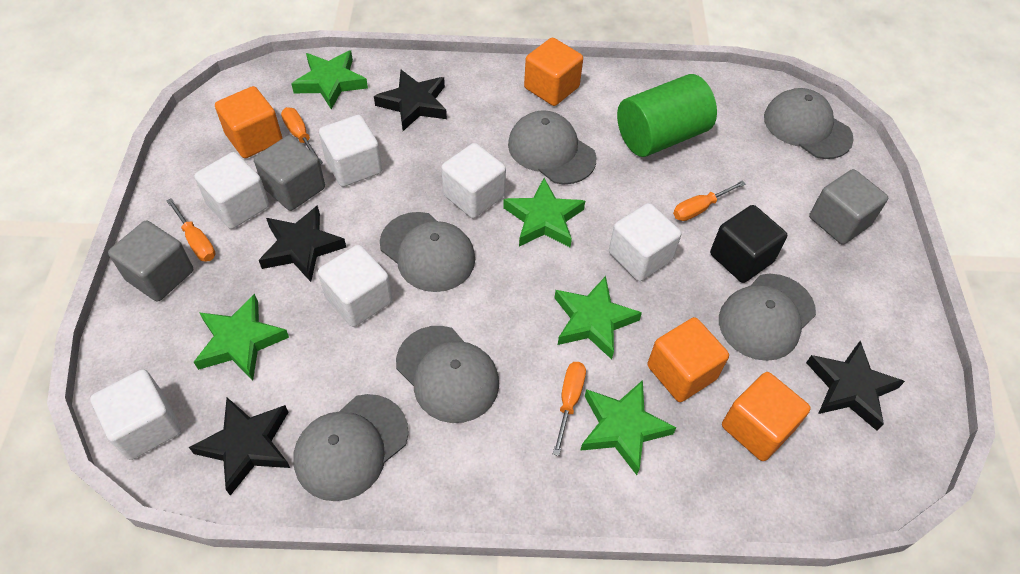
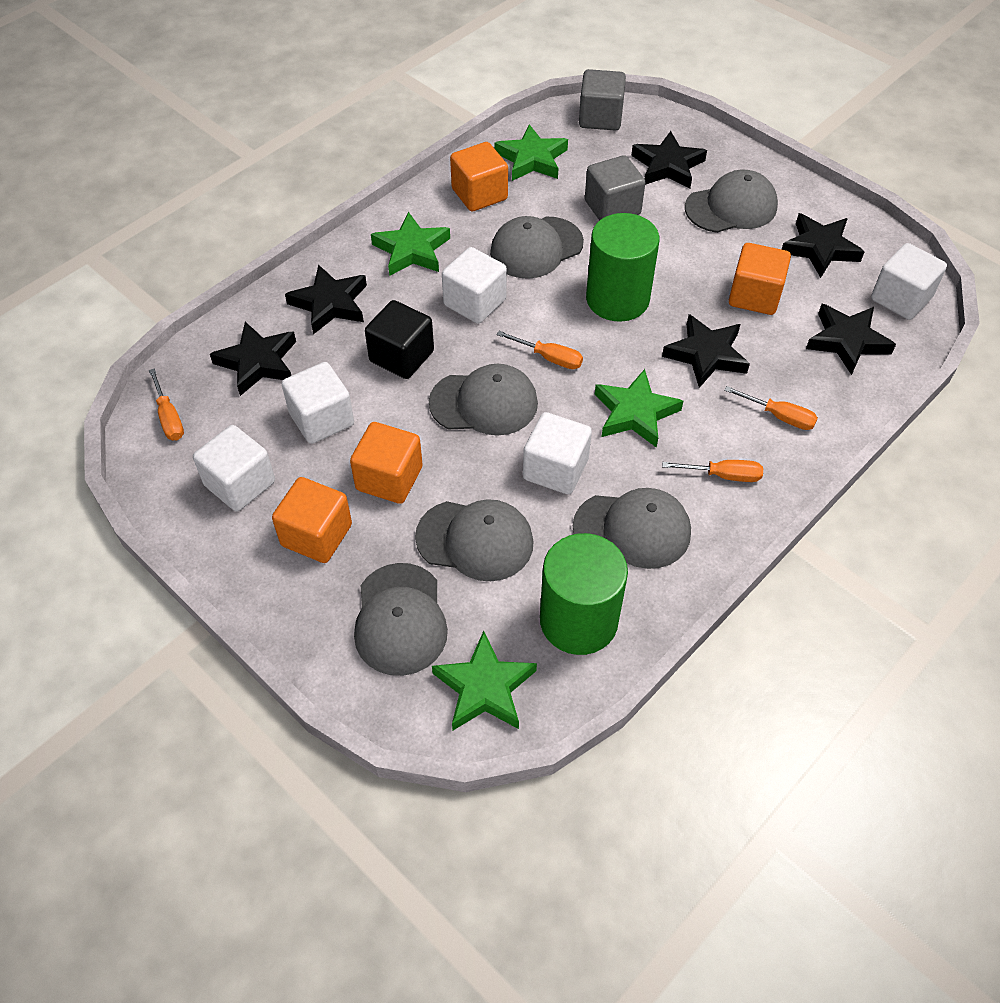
black star: [189,397,290,496] [259,205,346,282] [374,70,447,131] [806,341,905,431] = 4 -> [210,322,296,396] [285,265,367,334] [631,131,707,188] [662,314,750,388] [781,213,865,278] [806,304,896,375] = 6
green cylinder: [617,74,717,157] = 1 -> [540,533,628,655] [586,213,659,322] = 2
green star: [194,294,289,380] [291,50,368,110] [503,178,585,247] [555,276,642,359] [580,380,677,475] = 5 -> [371,212,450,276] [432,631,537,730] [495,124,568,181] [595,369,683,448] = 4
grey cube: [108,220,193,302] [254,135,325,211] [809,169,888,244] = 3 -> [579,69,626,131] [585,155,645,221] = 2
white cube: [90,370,181,460] [194,152,269,229] [318,245,392,327] [319,115,382,187] [441,143,506,218] [609,203,681,281] = 6 -> [193,425,275,511] [282,362,354,444] [442,247,507,324] [523,412,592,494] [871,243,947,320] = 5

